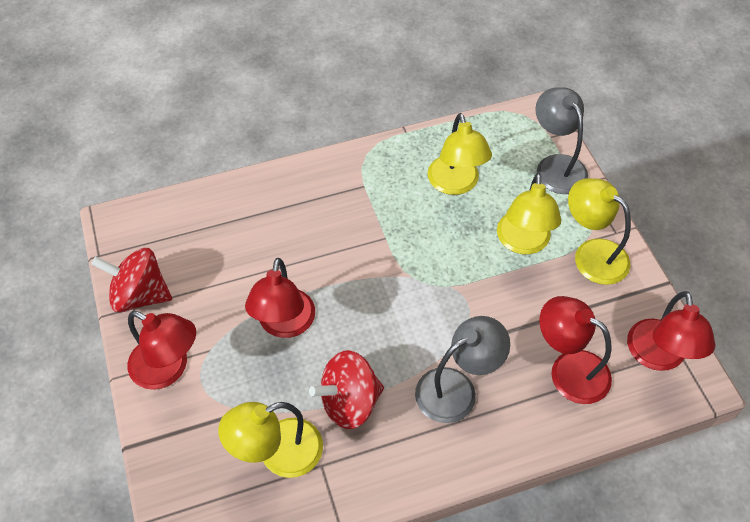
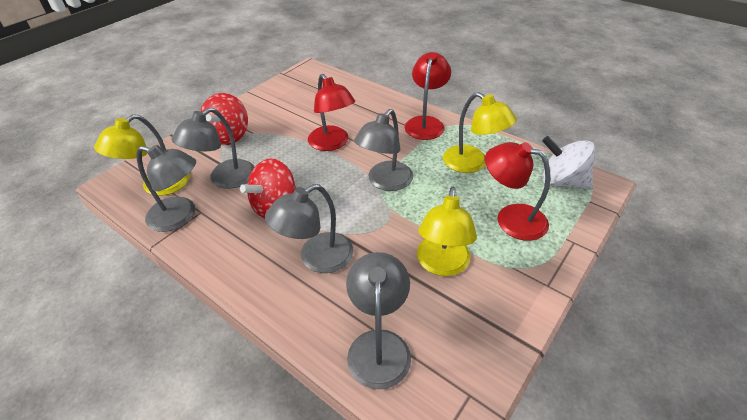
grey lamp: [415,316,510,423] [535,87,588,194] = 2 -> [136,145,196,232] [172,108,254,189] [265,184,353,273] [346,252,411,390] [354,109,413,191] = 5
red lamp: [127,311,196,390] [245,258,315,338] [540,296,612,404] [627,291,715,371] = 4 -> [308,74,355,151] [405,52,451,140] [485,142,550,241] = 3
white spinning top: none = 0 -> [542,136,596,189] = 1
yellow lamp: [218,402,323,478] [428,113,492,195] [497,173,561,254] [568,178,631,285] = 4 -> [94,114,190,196] [417,187,477,276] [443,92,517,173] = 3

